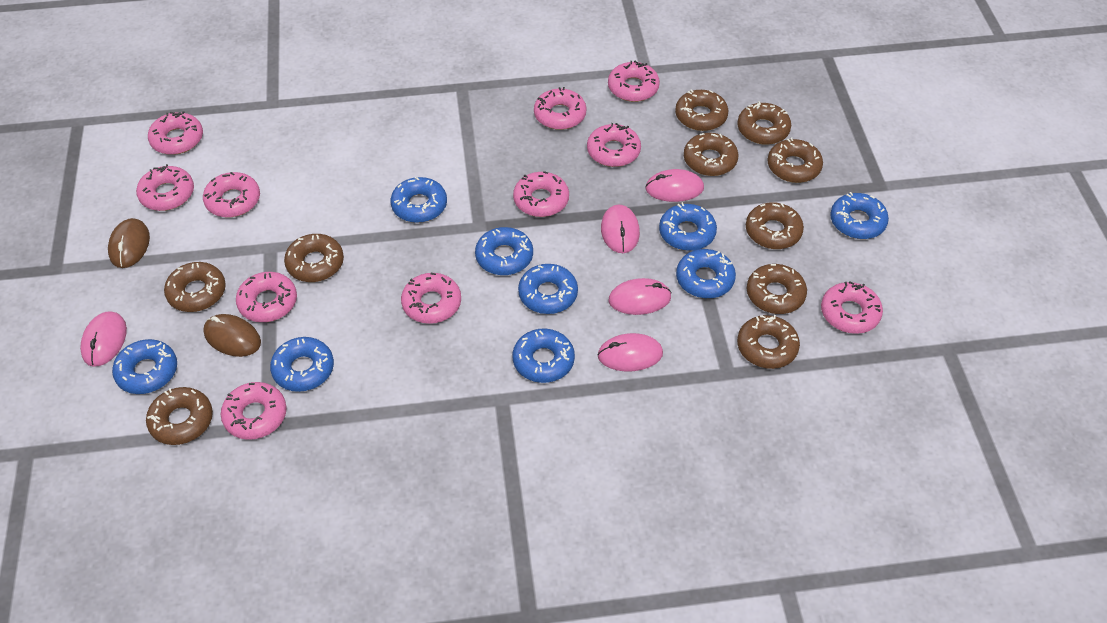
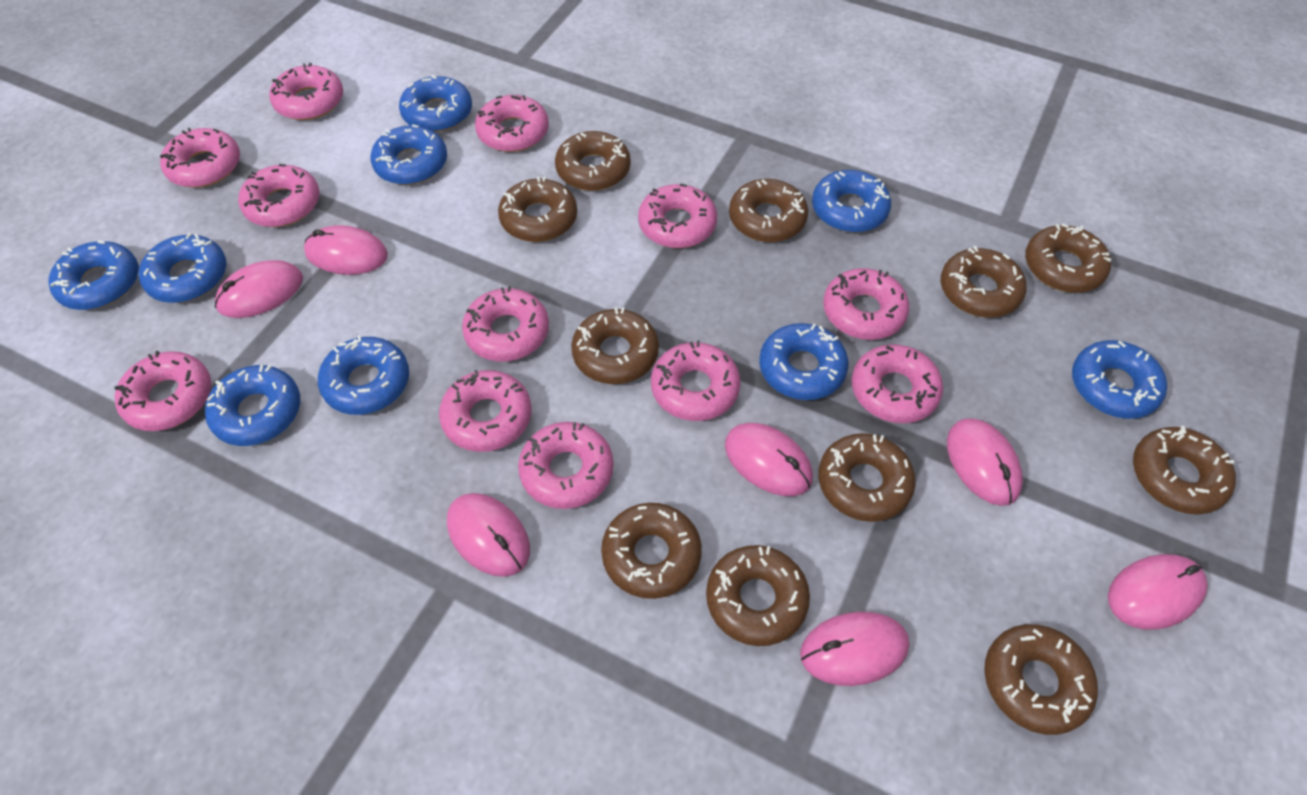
brown donut: [146,387,213,445] [164,262,226,312] [284,234,344,282] [675,89,728,131] [684,133,738,176] [737,101,791,145] [737,315,800,369] [746,202,804,249] [747,264,807,314] [767,137,823,183] = 10 -> [498,176,577,242] [555,131,631,191] [571,307,659,384] [601,503,702,599] [706,545,810,646] [729,179,808,242] [818,433,916,522] [940,246,1027,318] [984,624,1098,735] [1025,223,1111,293] [1133,426,1236,515] = 11
brown mouse: [108,218,150,268] [203,314,261,357] = 2 -> none = 0
pink donut: [136,164,194,211] [148,111,203,155] [203,172,260,217] [221,382,287,440] [236,272,297,322] [401,273,461,324] [513,171,569,217] [534,87,587,130] [587,123,641,167] [608,61,660,102] [821,281,883,334] = 11 -> [115,351,211,431] [160,128,240,188] [238,164,320,227] [269,63,343,120] [439,370,531,452] [462,286,549,362] [475,95,549,152] [518,422,614,509] [638,184,717,248] [651,340,741,421] [823,268,909,340] [852,344,943,423] = 12
pink mouse: [80,311,127,367] [598,333,663,371] [601,204,640,253] [609,278,672,315] [645,169,704,202] = 5 -> [215,260,303,318] [304,225,388,275] [447,493,530,577] [725,423,813,496] [800,612,910,686] [947,418,1023,506] [1108,554,1208,630] = 7

